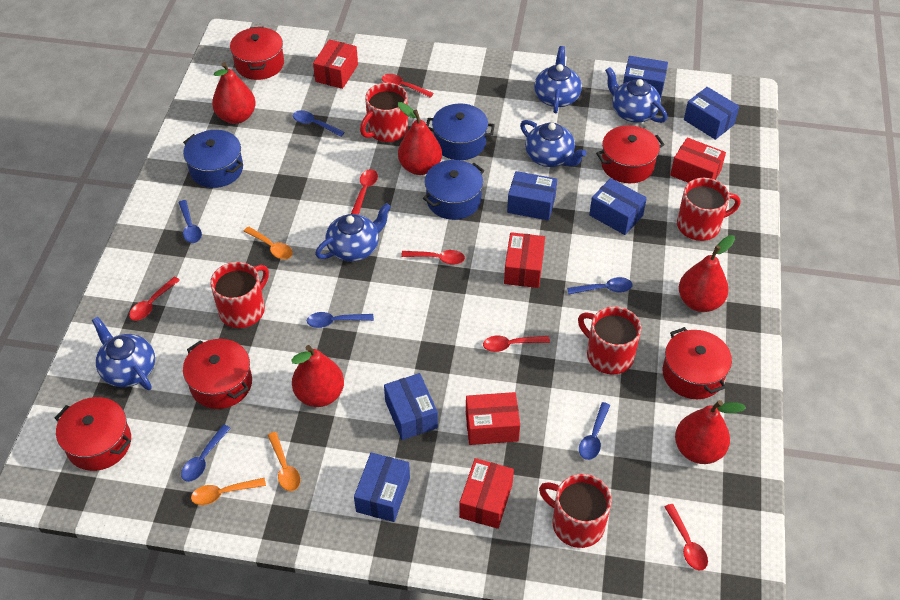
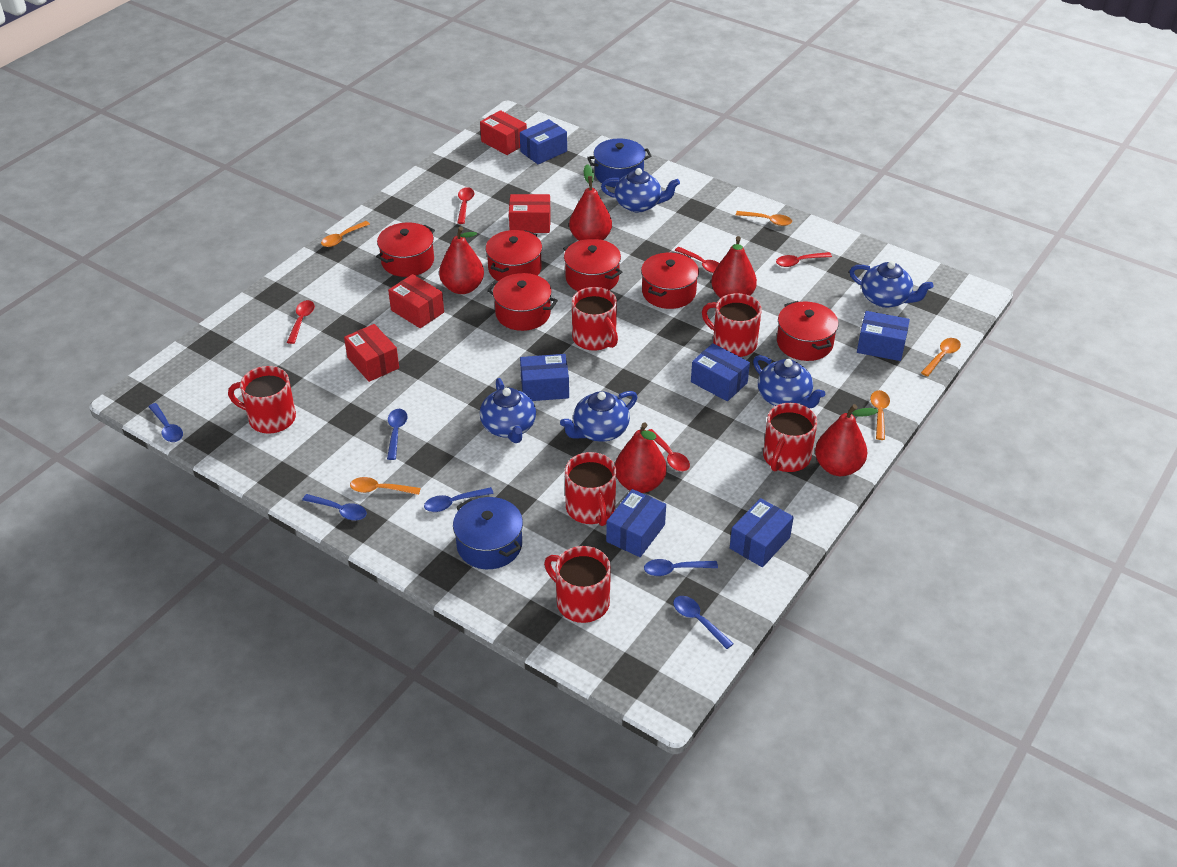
blue pot: [183,130,243,188] [423,160,484,220] [426,104,495,160] = 3 -> [453,497,523,569] [587,138,652,187] = 2
orange spoon: [191,478,266,505] [244,226,293,259] [268,432,300,491] = 3 -> [321,221,370,247] [350,477,421,495] [736,211,792,226] [870,390,890,440] [921,338,961,377] = 5
red box: [313,39,358,89] [459,458,514,529] [466,392,520,445] [504,232,545,288] [670,137,726,183] = 5 -> [344,324,399,382] [388,274,444,328] [480,110,527,155] [509,194,551,233] = 4
red mug: [210,262,269,328] [360,83,408,142] [539,474,612,548] [578,306,641,374] [677,178,740,241] = 5 -> [228,366,296,434] [544,546,611,623] [565,452,616,526] [572,287,618,351] [702,293,762,357] [763,403,817,472] = 6
red pot: [55,397,131,471] [183,339,252,409] [230,27,284,80] [596,125,665,183] [663,327,732,399] = 5 -> [376,222,435,277] [486,230,542,281] [487,273,558,331] [563,239,622,291] [641,253,699,309] [777,301,838,361] = 6
red spoon: [129,277,180,321] [351,169,378,215] [382,74,434,98] [401,250,465,265] [483,335,550,352] [664,504,708,570] = 6 -> [287,300,315,344] [457,187,474,224] [648,429,690,471] [675,247,719,273] [776,252,832,267] = 5

